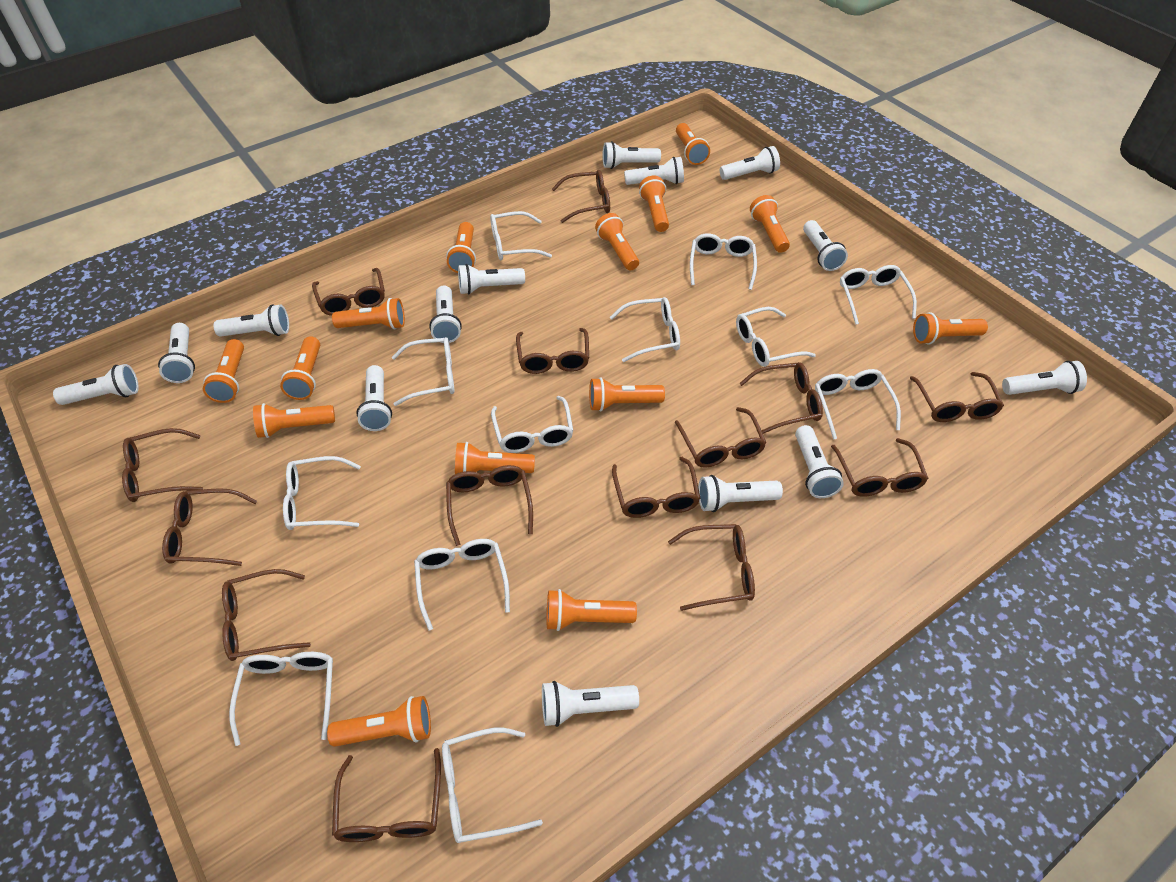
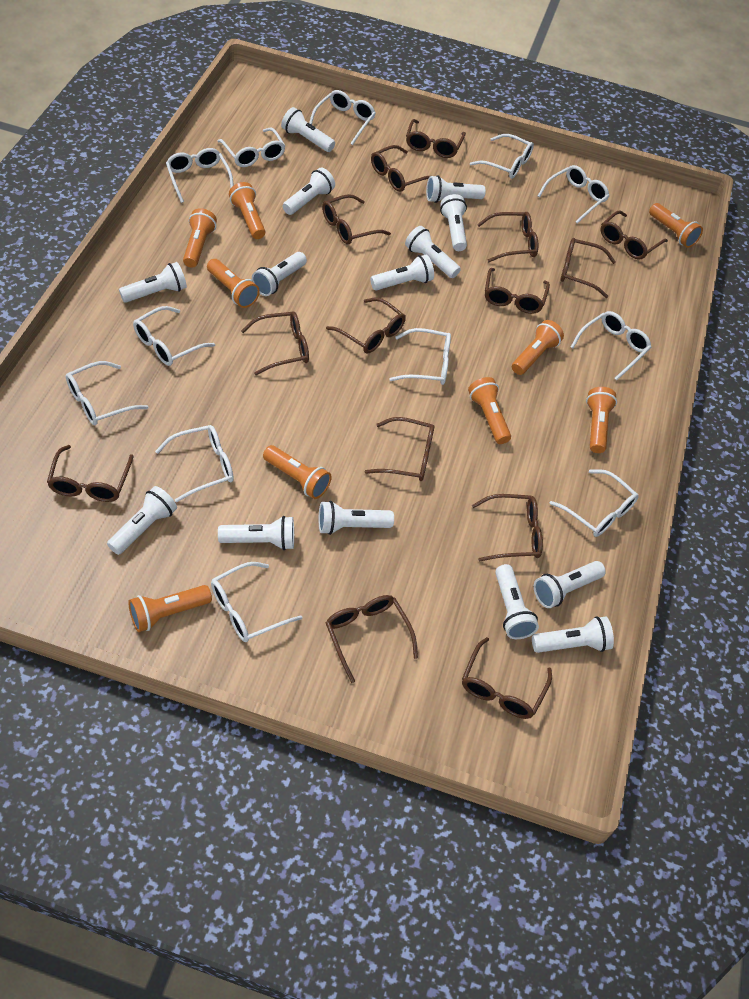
orange flashlight: [203,339,244,403] [253,403,335,438] [280,336,320,400] [327,696,431,747] [332,298,405,329] [446,222,476,273] [455,442,535,474] [547,589,637,631] [589,377,665,411] [595,213,639,270] [639,176,669,232] [676,123,710,165] [750,195,790,253] [913,312,988,344] = 14 -> [128,585,212,632] [183,208,217,268] [207,259,260,308] [229,182,265,239] [263,445,332,499] [468,377,511,444] [512,320,564,375] [586,387,617,453] [649,203,703,248] = 9

